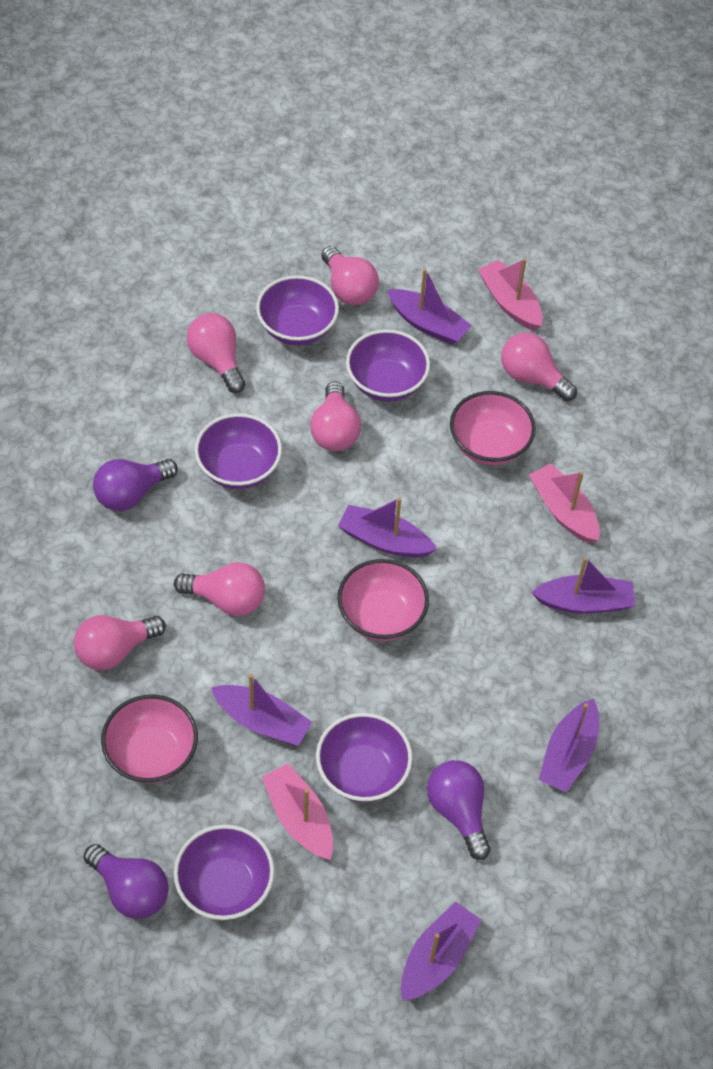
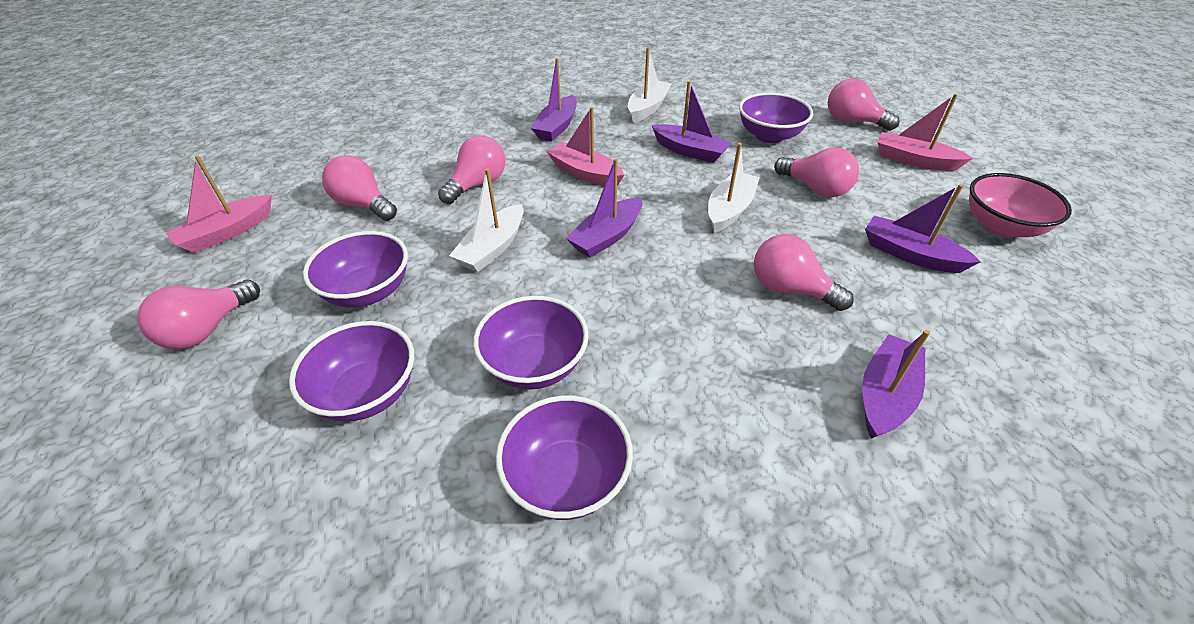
pink bowl: [101,695,198,783] [337,559,429,641] [450,391,536,465] = 3 -> [969,173,1072,238] = 1
purple boat: [211,674,312,746] [338,497,437,558] [387,268,472,345] [401,901,481,1001] [531,557,635,614] [539,699,599,792] = 6 -> [531,58,577,142] [566,158,642,258] [652,81,731,163] [862,330,930,439] [865,184,981,273] = 5
purple light bulb: [84,844,169,919] [93,459,178,511] [427,760,491,860] = 3 -> none = 0
white boat: none = 0 -> [449,169,524,272] [628,47,672,123] [708,143,760,233] = 3

